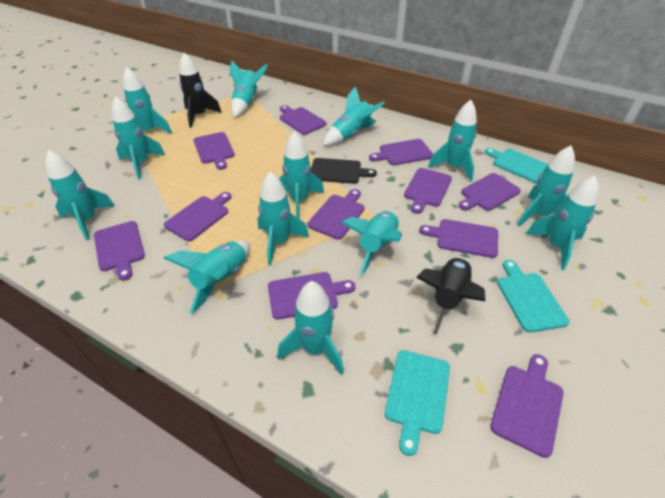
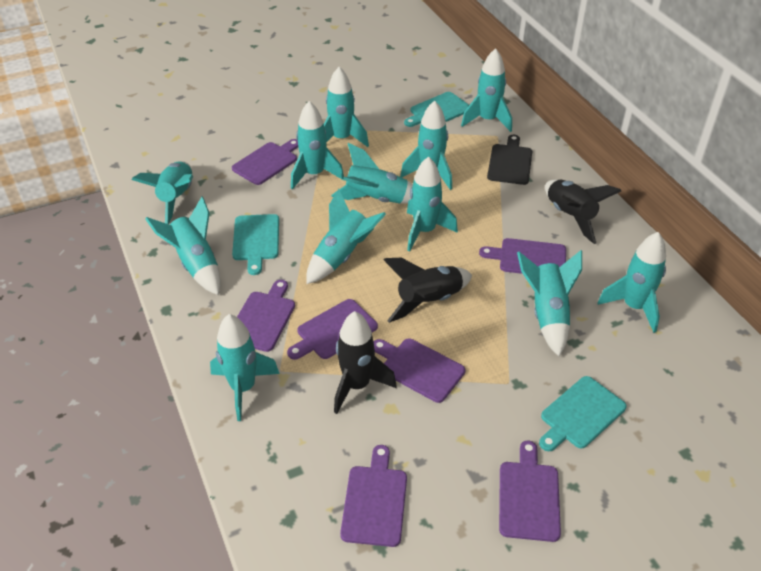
black rocket: [179,53,222,128] [416,256,485,335] = 2 -> [334,311,397,414] [383,258,472,323] [545,180,621,244] = 3
purple cutting board: [94,221,145,281] [164,192,231,241] [193,132,235,170] [268,272,355,319] [280,105,327,135] [307,189,365,239] [369,139,433,165] [404,168,452,214] [419,219,498,258] [459,173,521,211] [490,354,563,458] = 11 -> [232,139,298,185] [237,280,295,352] [287,299,378,360] [340,445,407,547] [373,338,465,403] [479,238,566,274] [499,441,561,542] = 7
turquoise rocket: [46,150,115,240] [112,96,165,180] [123,67,172,134] [163,241,250,314] [230,61,268,118] [258,172,309,265] [278,281,344,375] [279,131,324,218] [323,86,385,146] [342,211,402,275] [428,100,477,182] [517,146,575,226] [526,176,599,270] = 13 -> [132,161,193,224] [145,197,221,295] [210,314,280,421] [291,101,344,190] [306,189,386,284] [324,67,369,147] [331,143,413,204] [400,100,452,190] [407,156,458,251] [461,48,512,132] [517,250,582,356] [597,232,666,333] = 12

